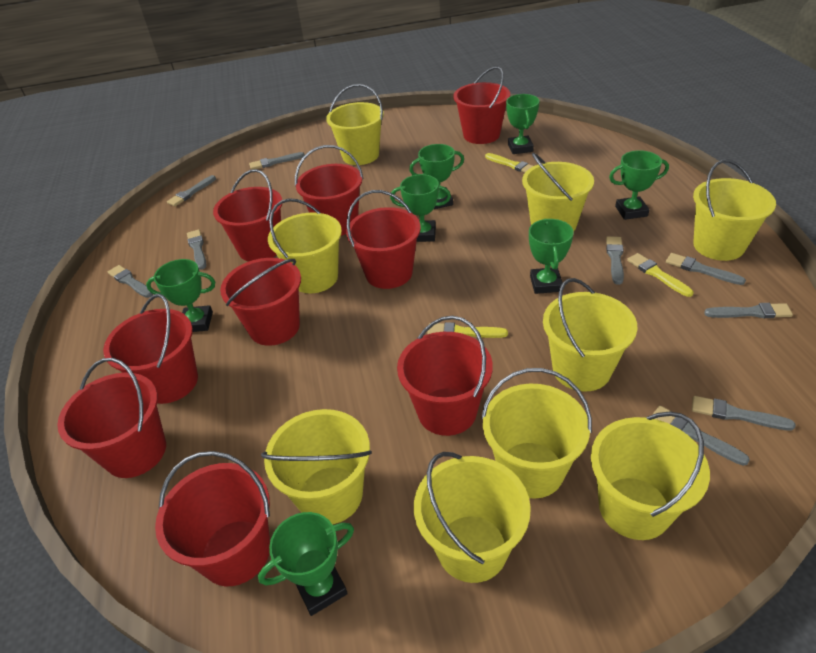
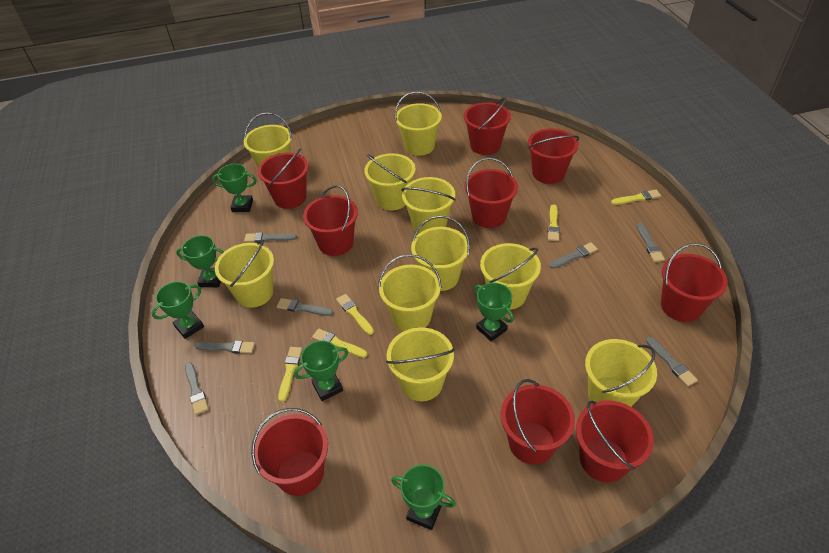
green trophy: [146,259,215,332] [258,512,354,616] [390,174,451,242] [409,144,464,209] [506,94,540,154] [529,219,574,294] [609,150,669,220] = 7 -> [151,281,204,339] [176,235,224,287] [212,164,257,212] [294,340,348,401] [391,465,456,530] [475,283,514,341] = 6
grey brush: [108,265,153,298] [167,175,216,206] [187,230,206,270] [249,152,305,170] [606,236,624,285] [652,406,750,466] [666,253,746,285] [692,396,796,431] [704,303,793,318] = 9 -> [185,362,209,415] [194,340,255,354] [244,232,297,243] [277,298,333,316] [549,242,598,269] [637,223,665,262] [646,337,698,387] = 7
yellow brush: [427,322,508,338] [485,153,533,173] [627,253,693,297] = 3 -> [278,347,302,402] [312,328,367,358] [336,294,374,335] [548,204,560,241] [611,190,661,205] = 5
yellow bucket: [261,409,372,525] [268,198,342,293] [326,84,384,165] [414,452,531,583] [481,368,592,499] [522,153,594,231] [543,278,637,391] [591,412,710,540] [693,160,776,261] = 9 -> [215,239,274,308] [244,113,292,167] [364,153,415,210] [378,254,442,331] [386,327,455,401] [395,91,442,156] [401,177,456,234] [411,216,470,291] [480,243,541,310] [585,339,657,407] = 10

